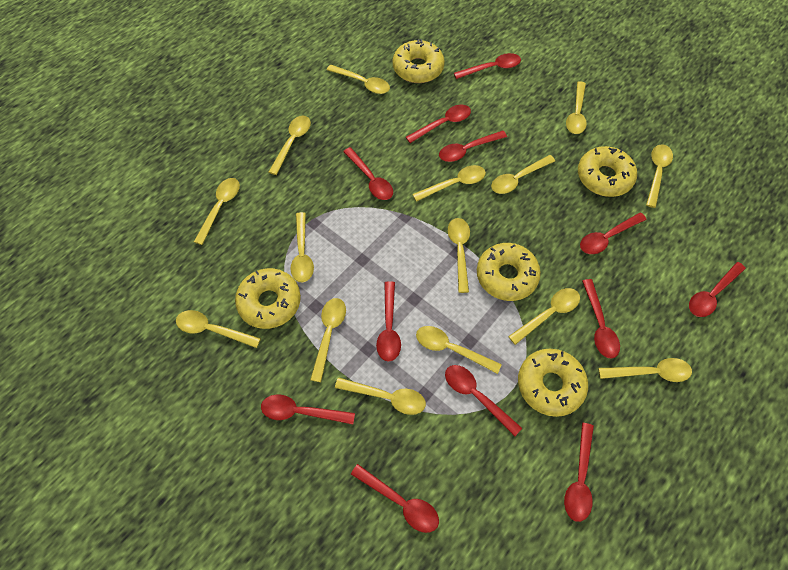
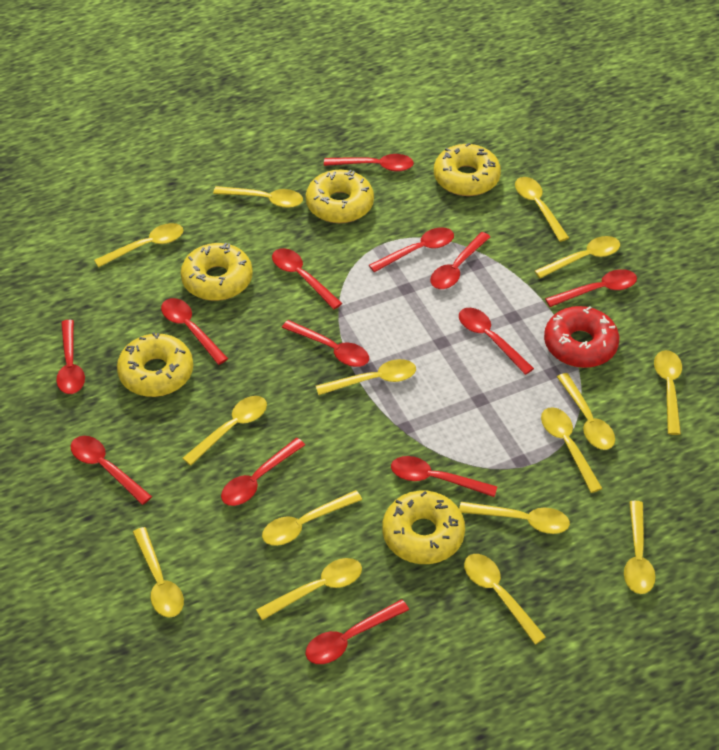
red donut: none = 0 -> [544,306,619,368] = 1
red spoon: [261,395,355,424] [343,147,393,200] [351,464,439,533] [376,281,401,362] [406,104,471,143] [439,131,507,162] [445,365,522,436] [454,53,521,79] [564,423,594,522] [580,212,647,254] [582,279,620,358] [689,262,746,317] = 12 -> [56,320,85,394] [70,436,152,505] [161,298,228,365] [221,438,305,506] [272,248,342,309] [282,320,369,367] [305,599,409,664] [324,154,414,172] [369,227,454,272] [391,456,497,497] [430,232,490,289] [459,308,534,375] [545,269,637,307] = 13

